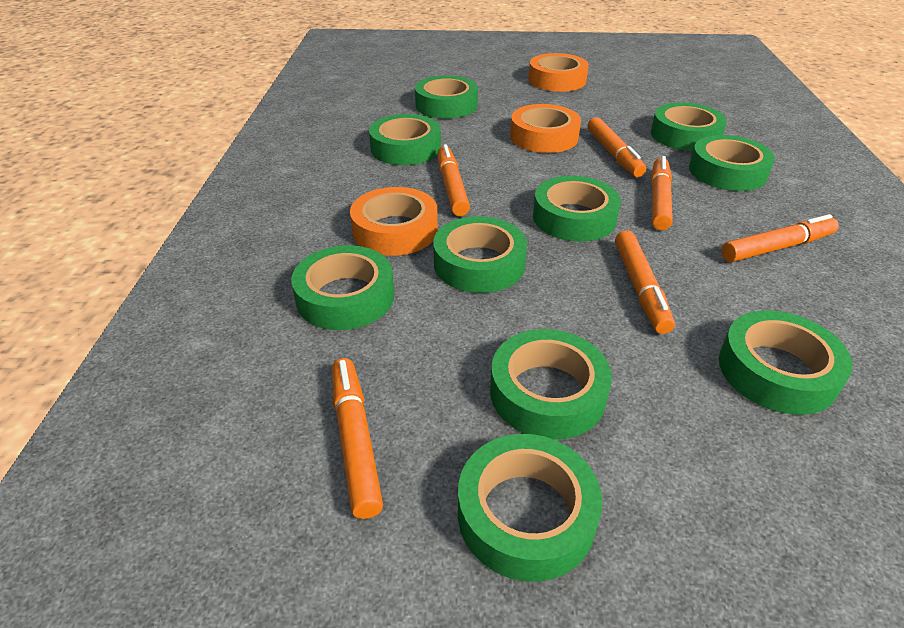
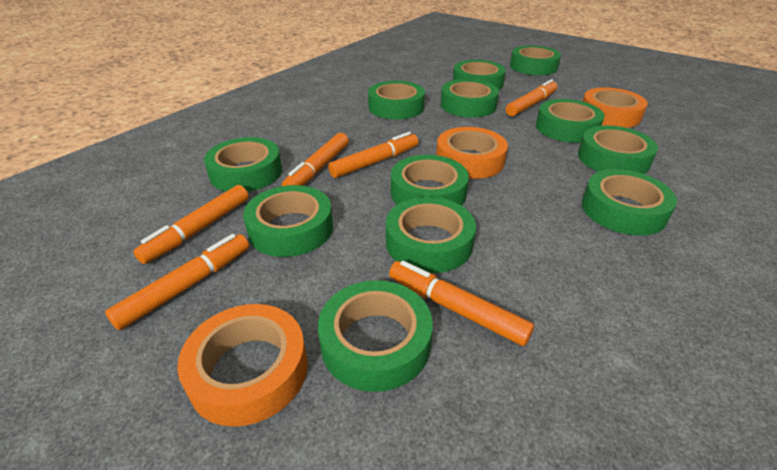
green tape: [291,245,394,330] [369,114,441,165] [415,75,478,119] [433,216,527,293] [458,434,602,582] [490,329,612,440] [533,176,621,242] [651,103,727,151] [689,135,775,191] [719,310,852,415] = 10 -> [204,137,282,192] [243,185,333,257] [318,280,433,392] [368,81,425,119] [386,197,476,273] [391,155,469,206] [441,79,499,118] [453,60,506,90] [510,46,561,75] [536,99,605,143] [578,125,658,174] [582,169,677,236] = 12

